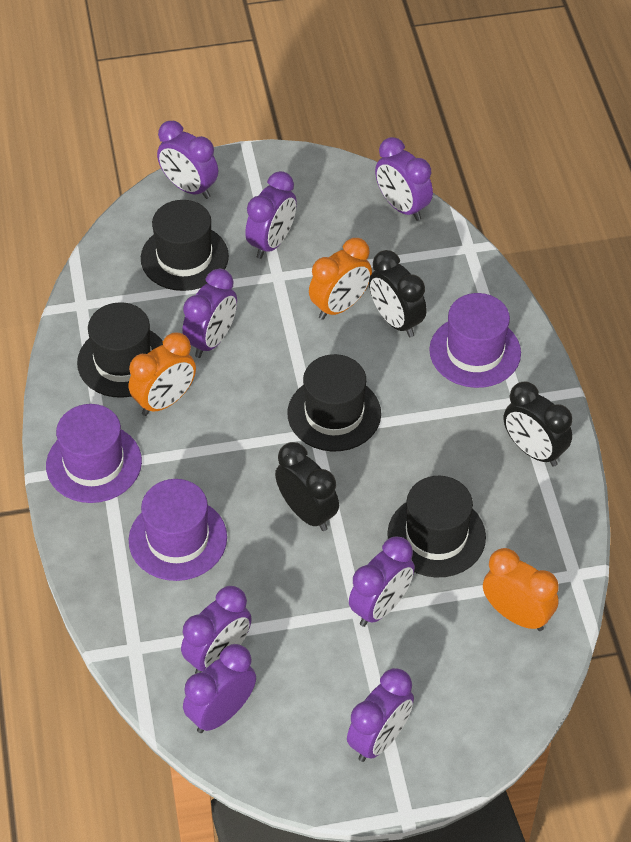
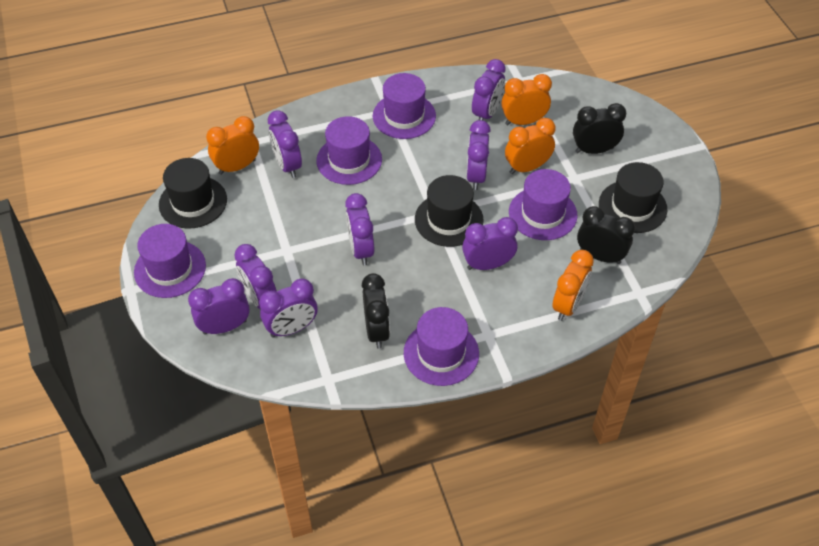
black hat: [77,302,163,398] [141,200,229,291] [287,354,381,451] [387,476,486,577] = 4 -> [159,158,227,229] [415,175,484,247] [599,162,667,233] = 3
orange clock: [129,332,196,416] [309,238,372,320] [483,548,559,631] = 3 -> [206,116,259,175] [501,74,552,125] [505,118,555,174] [552,250,594,321] = 4
purple hat: [46,404,142,503] [129,479,227,581] [429,293,521,388] = 3 -> [134,224,206,298] [316,116,382,185] [373,73,436,139] [404,307,479,386] [509,169,577,240] = 5

